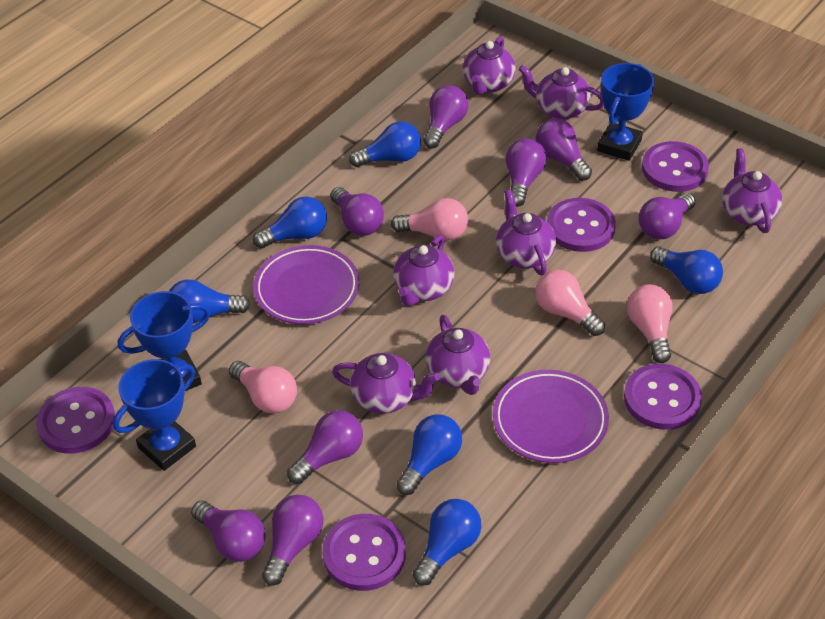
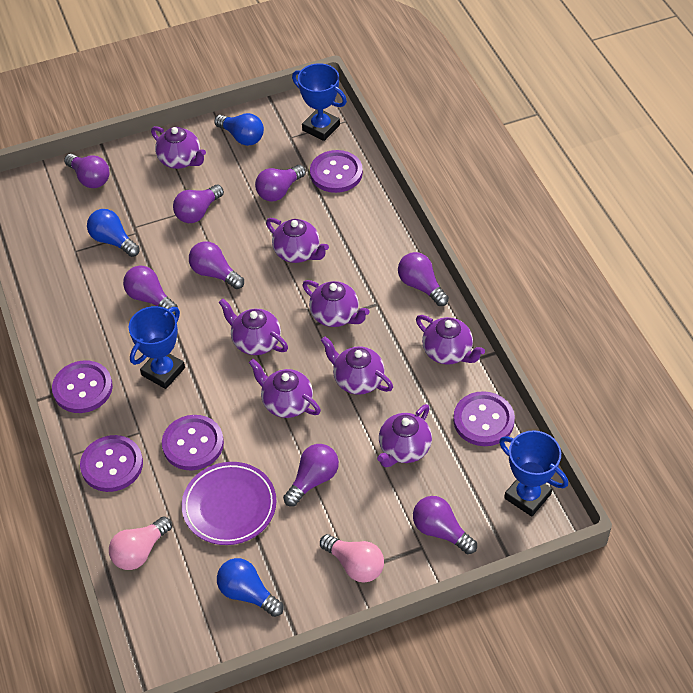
blue light bulb: [169,280,250,324] [253,197,327,249] [349,121,421,167] [396,414,462,495] [413,499,481,586] [650,247,723,294] = 6 -> [87,209,140,257] [214,113,264,146] [217,558,284,617] = 3
pink light bulb: [229,361,297,414] [391,198,468,241] [535,270,605,336] [627,284,673,363] = 4 -> [109,516,172,570] [320,534,384,583] = 2
purple plate: [253,245,359,324] [493,370,609,463] = 2 -> [182,462,276,545] = 1
purple teapot: [332,353,440,414] [393,235,454,306] [426,315,490,395] [463,36,516,95] [496,190,556,275] [519,65,604,120] [722,148,782,233] = 7 -> [151,126,206,169] [219,299,288,355] [249,359,321,418] [266,218,329,263] [302,280,370,327] [321,336,393,395] [377,404,432,468] [416,315,485,365] = 8

